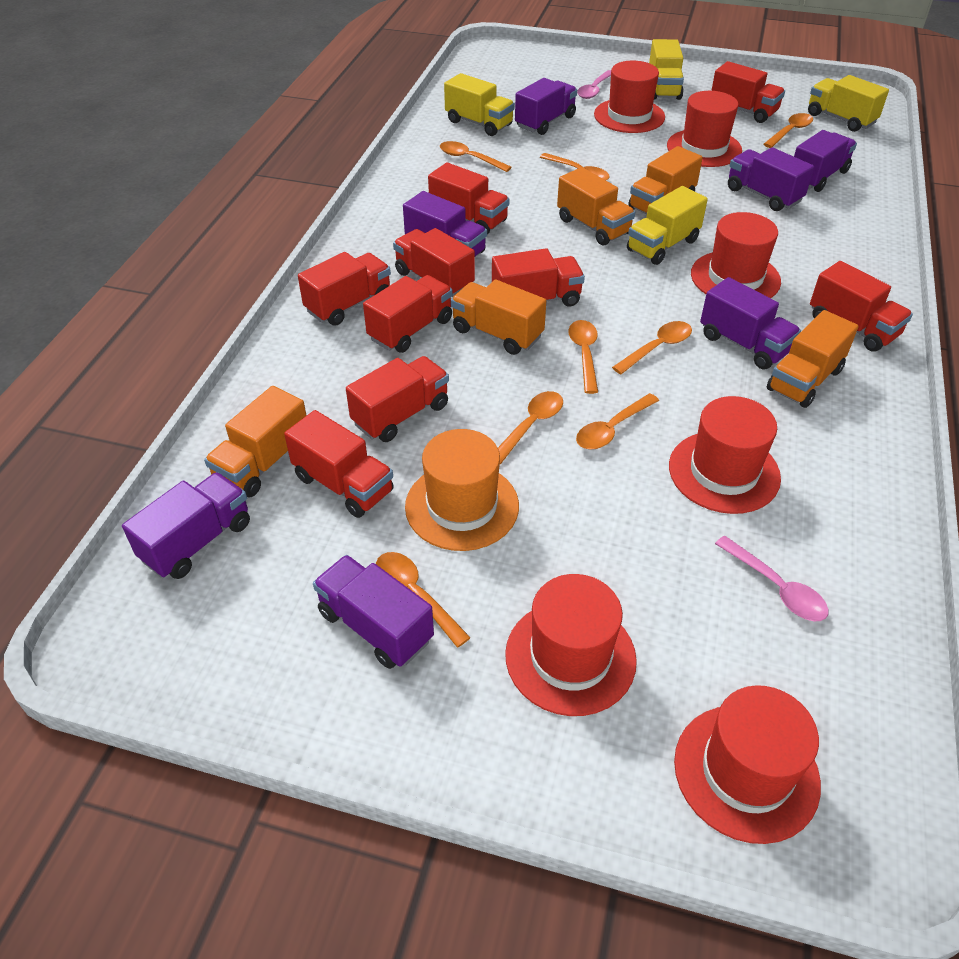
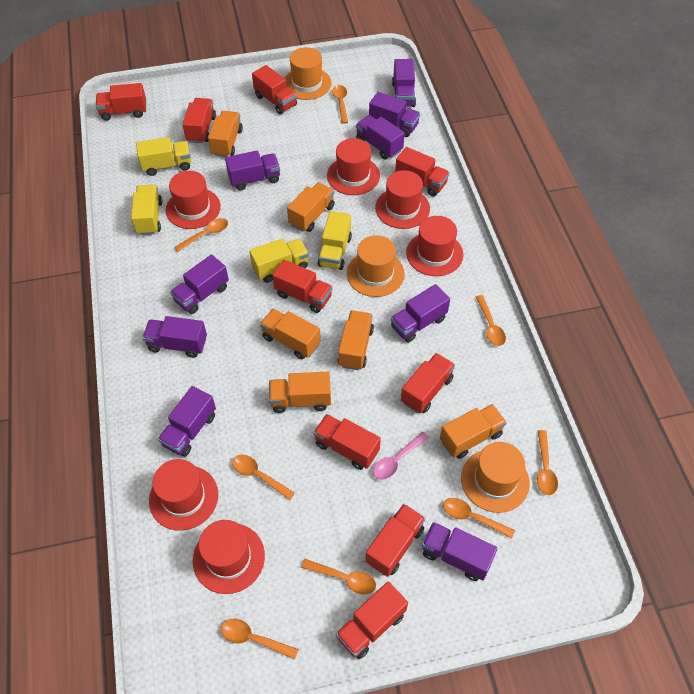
orange hat: [405,429,519,551] = 1 -> [285,47,332,100] [347,235,405,297] [461,442,530,513] = 3
orange truck: [204,386,307,497] [451,279,546,355] [557,167,635,246] [628,146,703,214] [767,310,858,408] = 5 -> [208,111,243,157] [260,309,321,359] [269,372,331,413] [287,182,335,232] [338,310,374,370] [440,404,507,459] = 6
pink spoon: [577,70,611,99] [715,536,829,621] = 2 -> [373,432,429,480] = 1
purple truck: [122,472,250,579] [313,555,434,669] [403,191,487,257] [515,78,577,135] [700,277,801,369] [728,147,814,211] [794,130,857,192] = 7 -> [142,316,207,358] [158,386,216,457] [170,254,229,314] [225,150,280,190] [356,115,405,159] [369,92,420,137] [391,284,450,343] [392,59,416,107] [422,522,498,581] = 9

